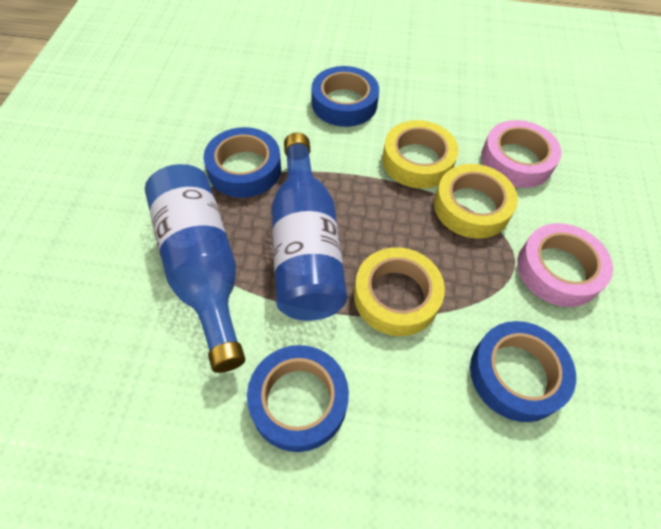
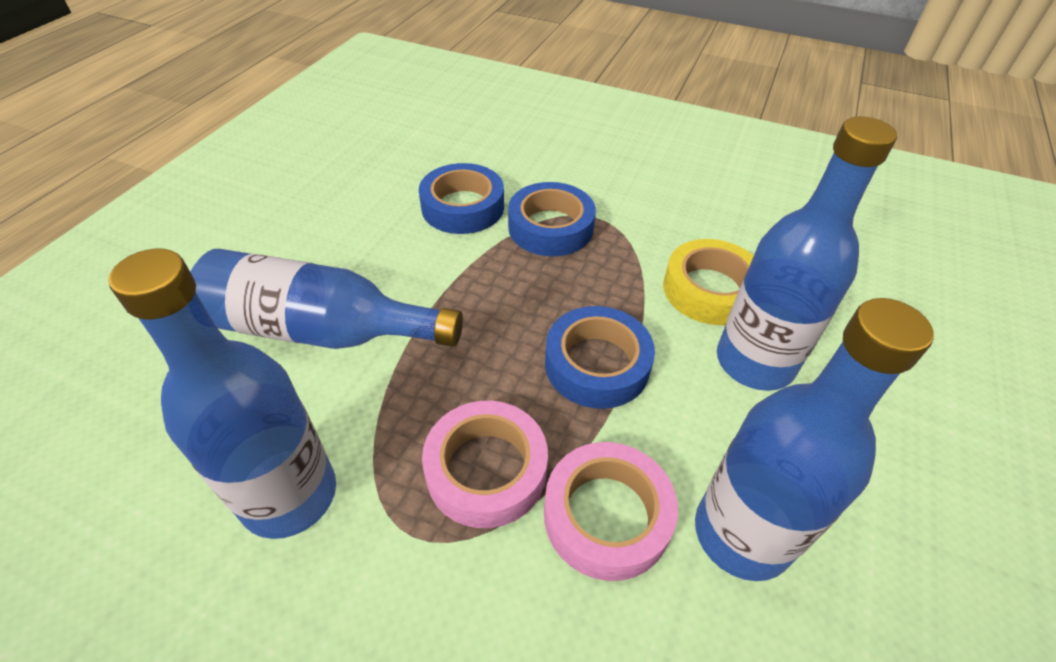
blue bottle: [145,164,245,373] [271,133,347,321] = 2 -> [109,248,336,539] [191,249,463,349] [695,298,934,581] [717,116,897,391] = 4
blue tape: [204,127,281,198] [247,345,349,452] [312,66,379,127] [470,321,576,422] = 4 -> [419,163,504,234] [508,182,596,256] [545,306,655,409] = 3
yellow tape: [354,247,445,336] [382,120,459,188] [434,164,518,239] = 3 -> [663,239,753,325] = 1

